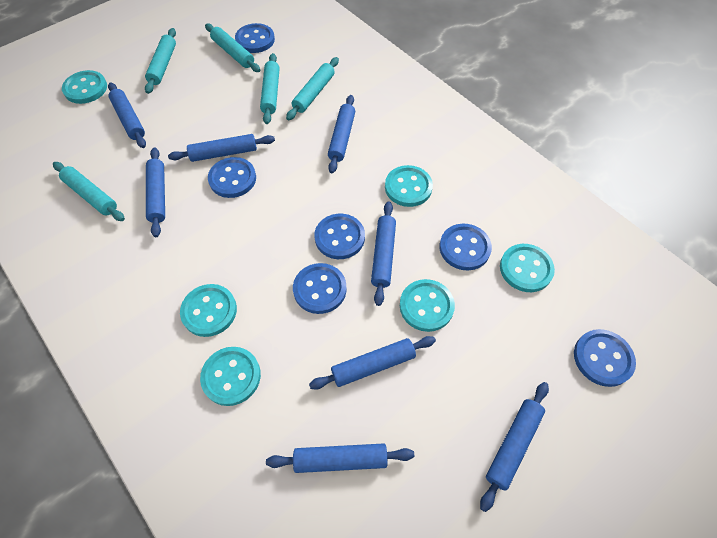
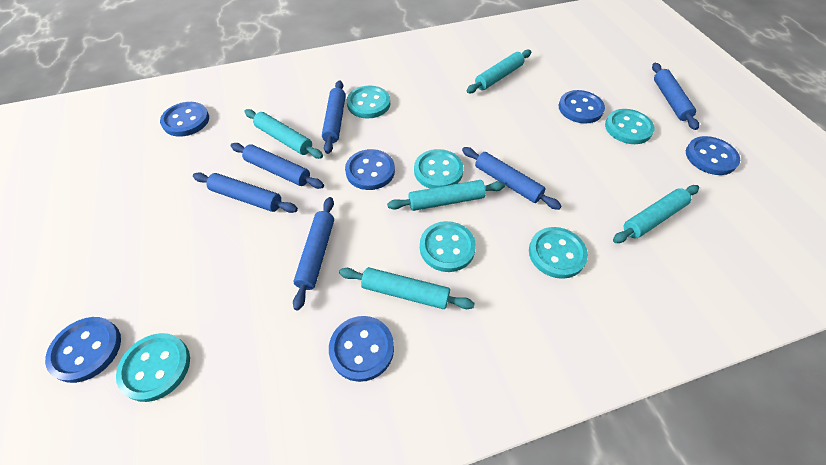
blue rolling pin: [108,82,146,148] [146,147,165,237] [168,134,275,162] [266,443,414,473] [309,336,436,390] [328,95,355,173] [371,201,396,306] [480,382,549,512] = 8 -> [193,172,298,213] [231,143,324,189] [293,197,334,310] [322,80,346,154] [462,147,561,210] [652,63,699,130] = 6

